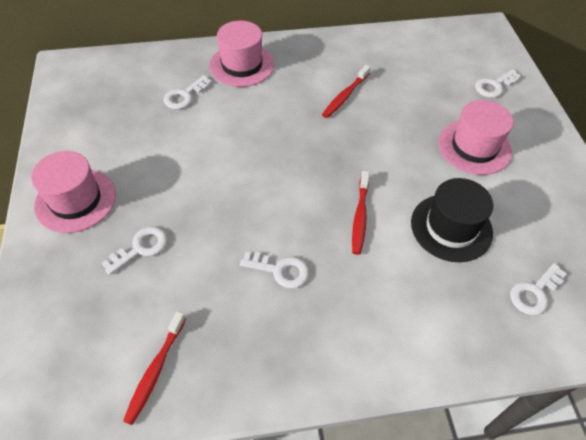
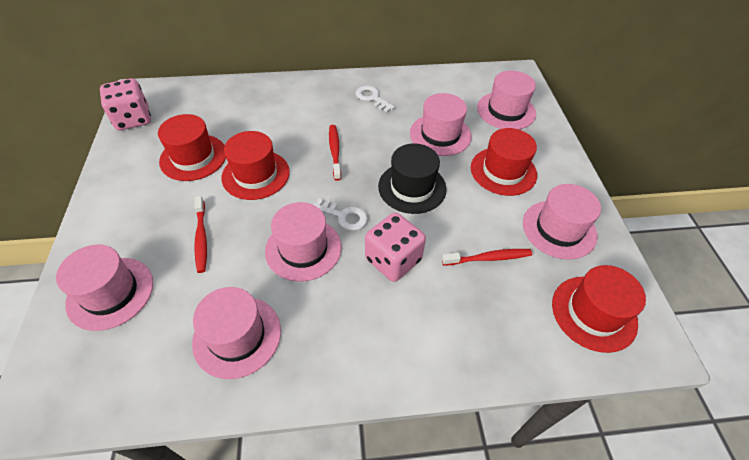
pink dice: none = 0 -> [100,78,151,131] [365,212,426,282] = 2
pink hat: [31,151,116,233] [210,21,274,87] [438,100,513,175] = 3 -> [56,245,153,331] [192,287,281,379] [265,202,341,282] [410,93,472,156] [477,71,536,129] [523,184,601,259] = 6
red hat: none = 0 -> [158,114,226,181] [221,131,290,200] [471,128,537,196] [552,265,646,353] = 4
white key: [102,226,167,275] [164,75,212,109] [240,252,309,289] [475,69,521,98] [510,263,567,315] = 5 -> [313,199,368,231] [356,86,395,112] = 2

